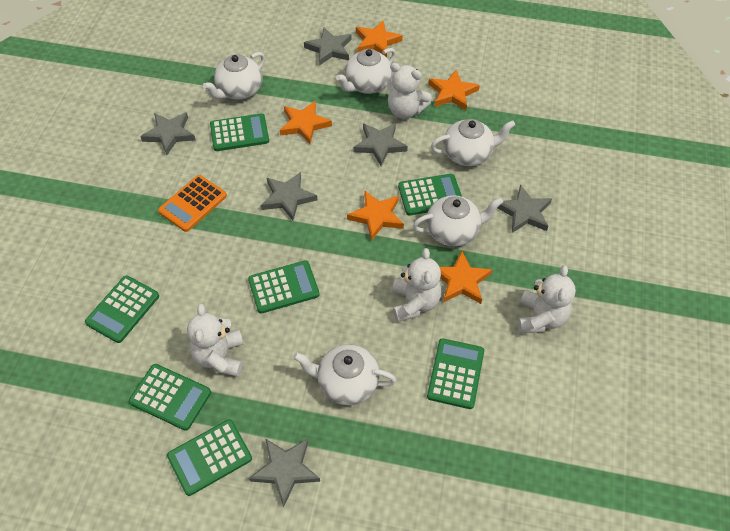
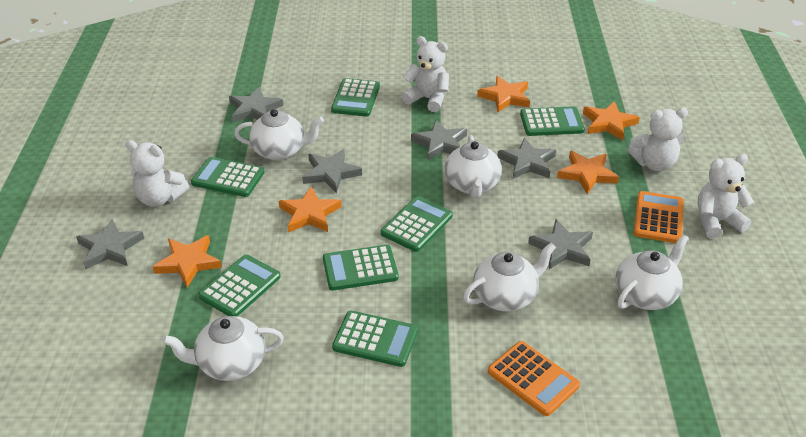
orange calculator: [158,175,227,232] = 1 -> [488,341,580,416] [633,191,684,243] = 2

